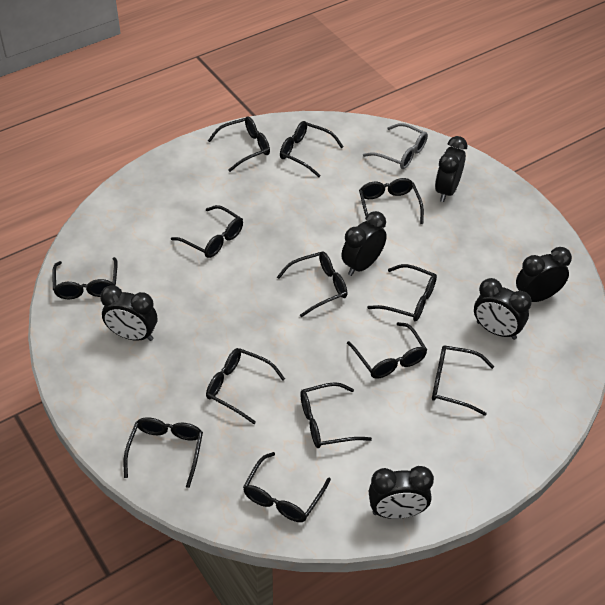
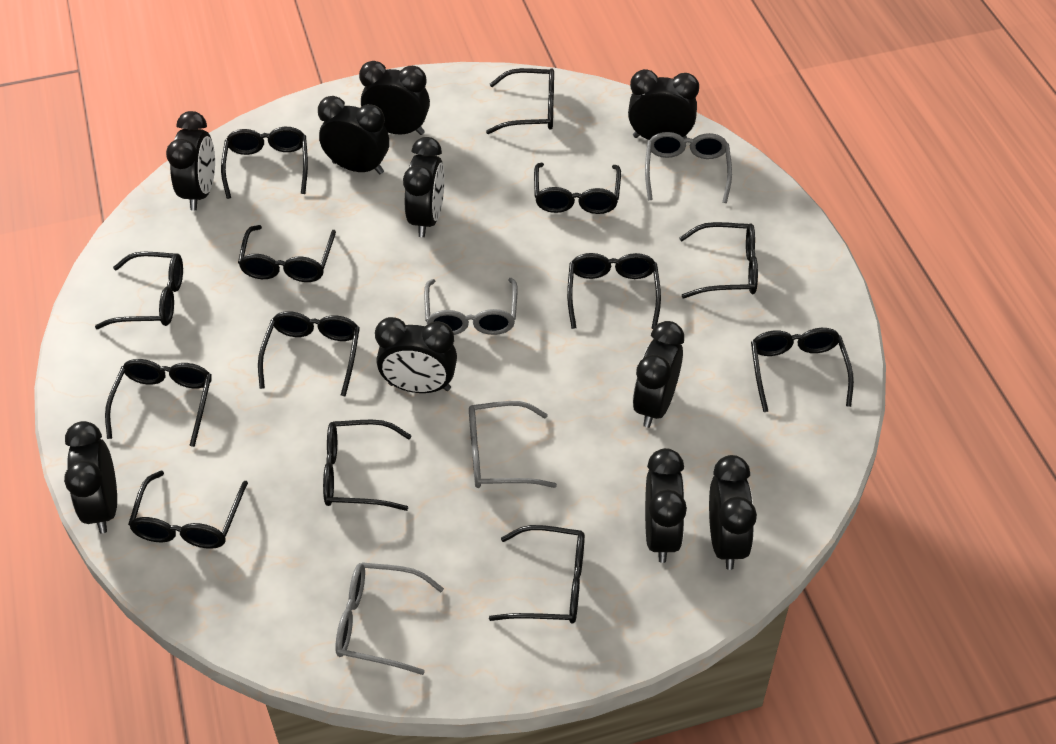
black clock: [100,285,157,341] [341,211,387,276] [369,466,434,519] [435,136,467,202] [474,278,532,340] [516,247,572,302] = 6 -> [64,421,117,533] [166,111,215,211] [318,96,389,174] [359,61,430,135] [375,317,457,393] [403,137,445,237] [628,69,699,140] [633,321,684,428] [645,448,687,563] [709,455,757,570] = 10
grey glasses: [363,123,428,169] = 1 -> [335,562,444,675] [424,278,517,335] [469,401,557,488] [645,132,732,203] = 4

